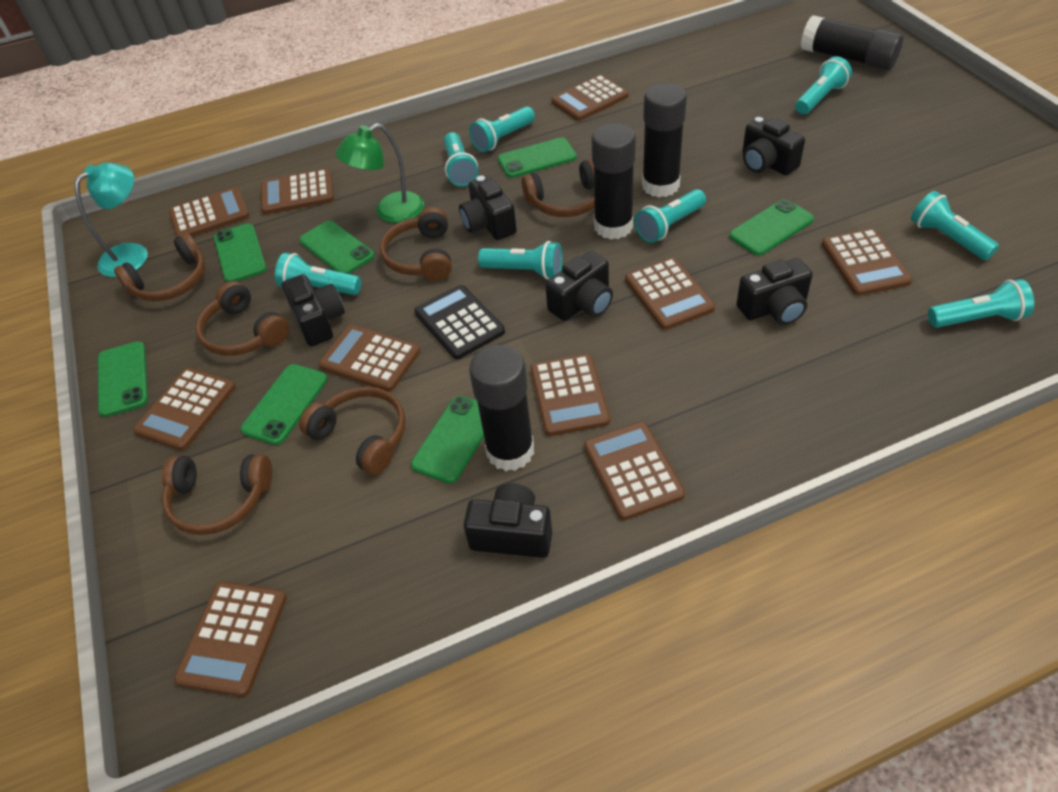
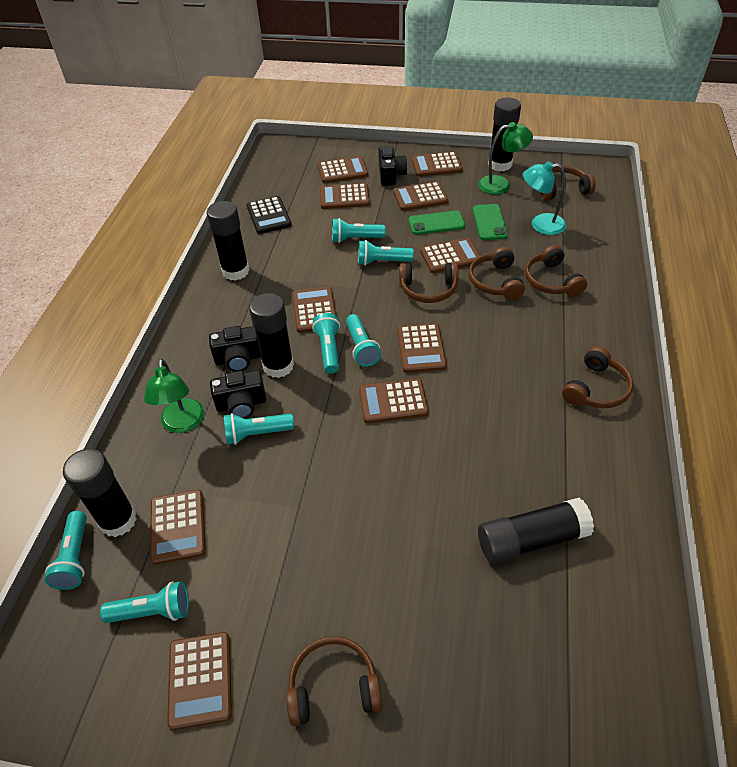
black camera: [282,274,345,347] [459,176,517,240] [463,483,552,558] [545,251,613,321] [736,258,813,325] [742,117,805,175] = 6 -> [209,326,261,372] [210,370,266,418] [378,146,408,186] = 3
black glue stick: [469,345,534,471] [592,123,636,239] [642,83,687,197] [801,15,903,70] = 4 -> [63,449,137,537] [207,201,250,281] [249,293,294,378] [478,498,594,564] [488,97,521,172] = 5
green lamp: [335,123,424,223] = 1 -> [144,359,204,433] [478,122,533,194] = 2
green phone: [98,341,148,417] [214,223,266,282] [241,364,327,445] [300,221,374,274] [411,396,484,484] [498,137,577,178] [729,199,814,256] = 7 -> [408,211,465,235] [473,204,508,240] = 2
turquoise flashlight: [275,253,361,295] [444,132,478,187] [469,106,535,152] [478,241,563,279] [634,189,706,243] [795,56,852,114] [911,191,999,260] [928,279,1034,328] = 8 -> [45,511,87,590] [100,581,189,623] [224,413,294,445] [312,313,340,374] [332,218,386,243] [346,314,381,367] [358,240,414,266] = 7

